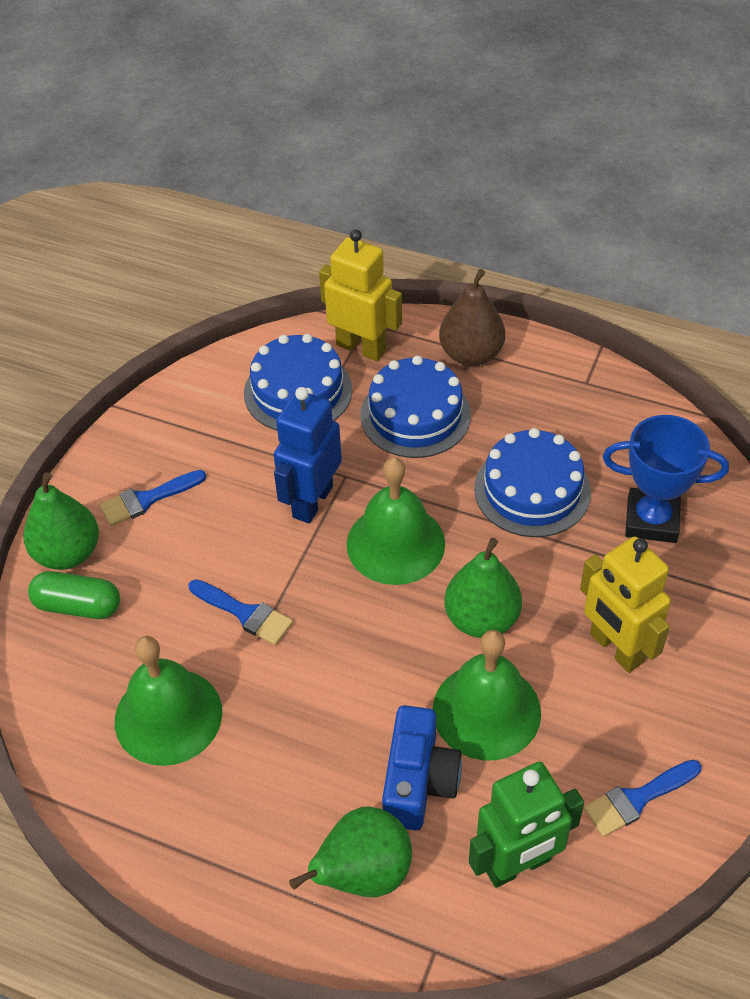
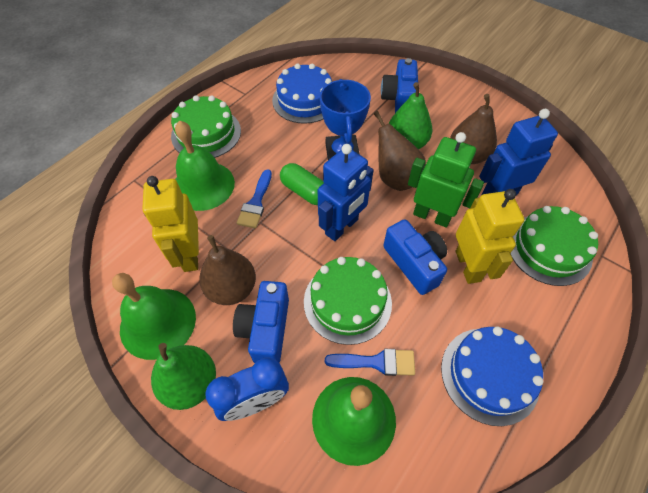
blue brush: [99,470,206,526] [189,579,293,645] [584,760,701,837] = 3 -> [237,169,272,228] [325,349,415,376] = 2
blue cake: [244,334,352,430] [360,356,471,458] [474,428,591,537] = 3 -> [272,63,332,124] [441,326,543,426] = 2
blue camera: [382,705,462,830] = 1 -> [233,281,289,363] [381,58,418,113] [383,219,447,295] = 3
blue clock: none = 0 -> [205,357,289,421] = 1
blue robot: [274,387,342,524] = 1 -> [318,144,374,241] [479,109,558,196] = 2
brown pear: [439,269,505,366] = 1 -> [199,235,256,305] [374,111,426,191] [450,94,497,164] = 3
green cake: none = 0 -> [171,95,241,158] [304,257,392,345] [510,206,598,286] = 3
green pear: [23,472,99,570] [289,806,412,897] [445,538,522,638] = 3 -> [151,343,216,410] [389,82,433,149] = 2

